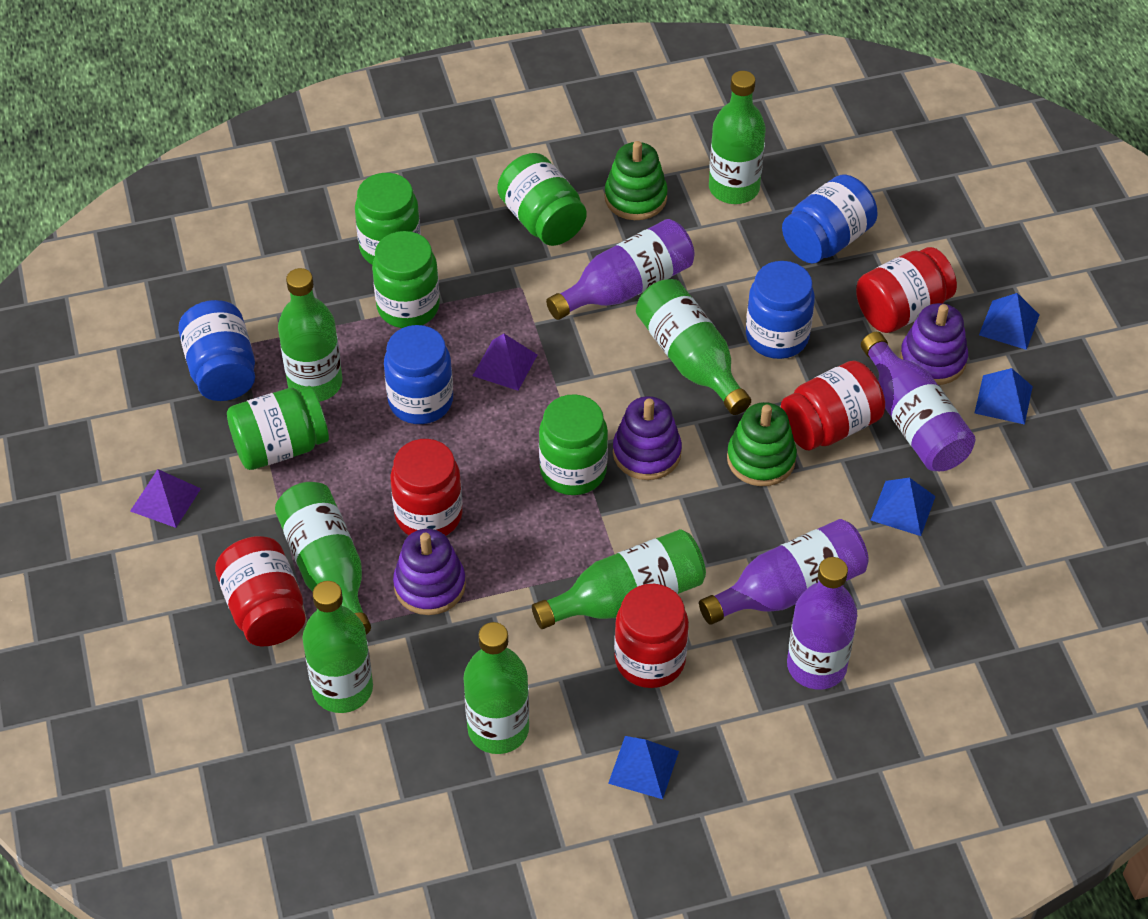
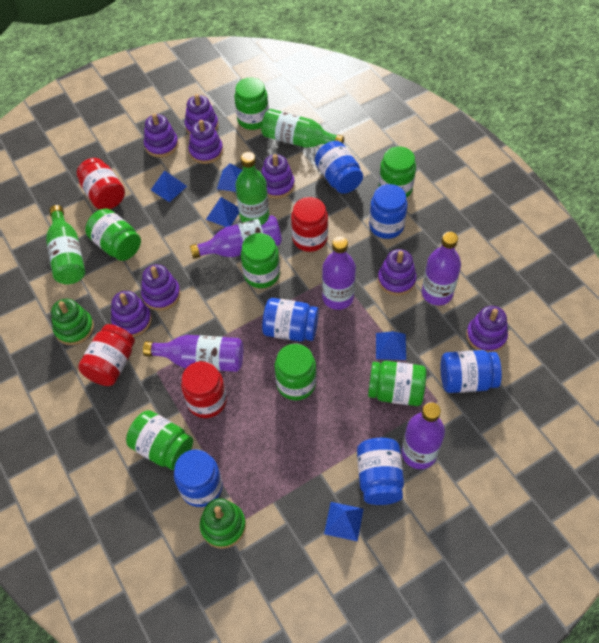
blue jar: [178,300,255,401] [384,325,453,424] [746,261,815,359] [782,174,878,264] = 4 -> [174,449,223,507] [262,298,319,341] [315,141,363,194] [357,438,404,505] [369,184,408,239] [441,350,502,393] = 6
blue pyramid: [608,736,679,799] [871,478,936,536] [975,368,1033,425] [979,293,1040,350] = 4 -> [151,170,187,202] [206,197,239,227] [217,163,243,192] [324,502,364,541] [376,331,406,360] = 5
green bottle: [275,482,371,635] [278,268,343,402] [302,581,373,713] [463,622,529,754] [532,529,706,629] [636,279,751,415] [709,71,766,204] = 7 -> [46,205,85,284] [235,152,269,223] [261,109,344,148] = 3
green jar: [227,386,329,470] [355,173,421,265] [372,231,440,328] [497,153,587,246] [539,394,608,495] = 5 -> [85,208,141,261] [126,410,193,470] [234,78,269,130] [241,233,280,288] [275,344,316,401] [368,361,426,406] [379,146,416,198] = 7
purple bottle: [546,219,694,320] [699,519,869,625] [787,557,857,689] [861,332,975,471] = 4 -> [143,335,243,372] [190,215,282,259] [322,236,356,310] [401,402,445,469] [422,232,461,305] = 5
purple pyramid: [130,469,201,528] [473,334,537,391] = 2 -> none = 0
purple stacking toy: [393,529,466,615] [613,396,682,480] [900,303,968,385] = 3 -> [111,291,152,337] [141,264,181,311] [144,113,178,158] [185,94,219,135] [189,120,223,164] [261,154,295,199] [378,249,417,296] [466,306,508,352] = 8
red jar: [215,536,306,646] [390,439,463,536] [614,584,689,688] [781,360,885,450] [856,247,957,333] = 5 -> [77,158,125,209] [78,324,135,386] [181,361,227,418] [291,197,328,252] = 4

